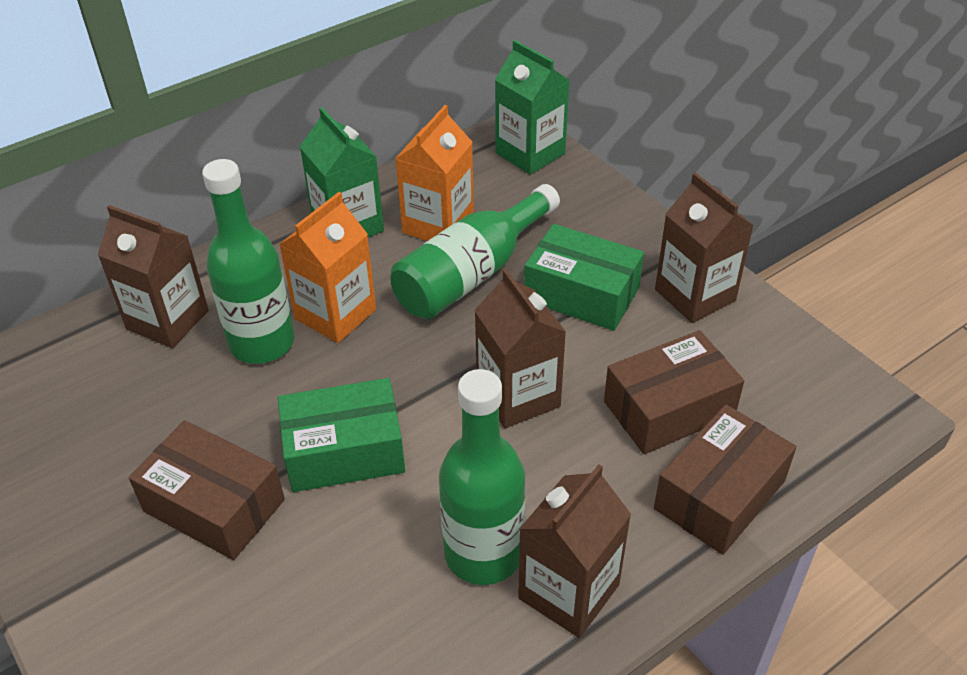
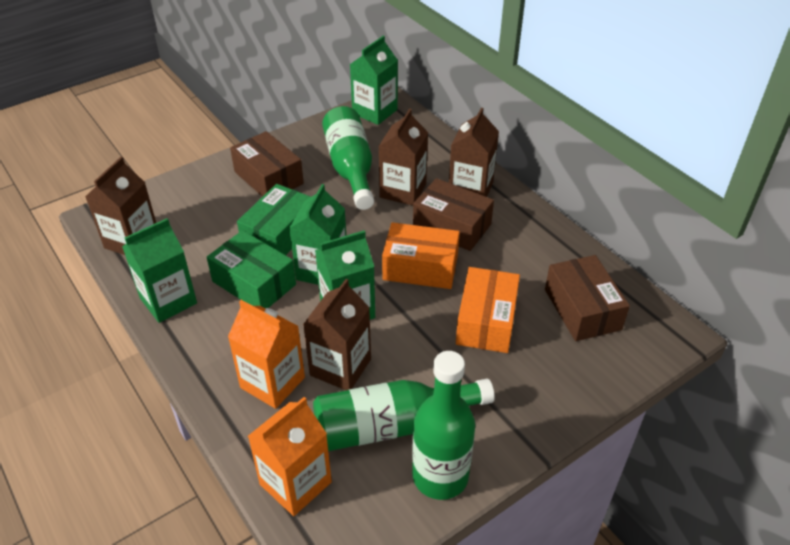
green carton: [300,107,384,237] [495,40,570,175] = 2 -> [122,218,197,323] [289,184,346,285] [315,231,375,320] [350,36,398,125] = 4
orange box: none = 0 -> [382,222,460,289] [456,267,520,353] = 2

